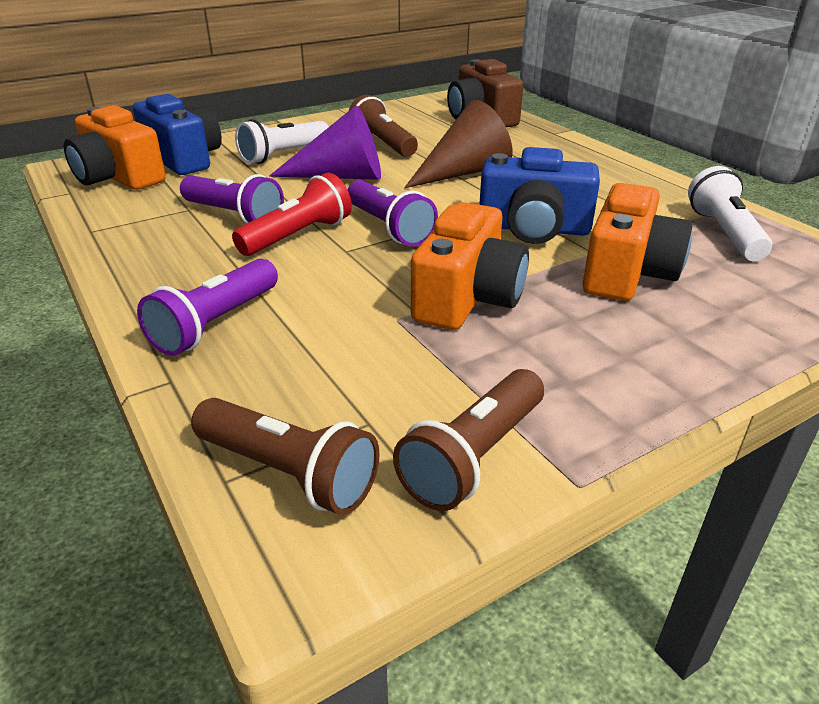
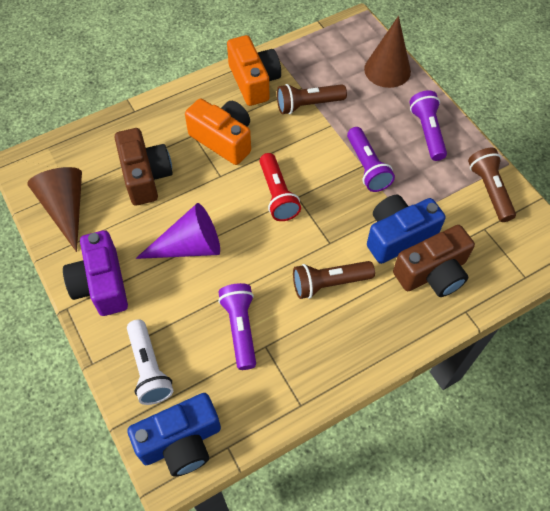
brown camera: [447,59,523,127] = 1 -> [114,128,173,205] [393,225,475,297] = 2
brown cone: [404,100,513,188] = 1 -> [27,167,82,252] [364,16,411,88] = 2
orange camera: [64,105,166,190] [411,202,529,330] [582,183,693,301] = 3 -> [185,99,251,165] [227,35,281,106] = 2
purple camera: none = 0 -> [63,230,128,316] = 1
white flashlight: [235,119,329,164] [688,166,772,261] = 2 -> [127,319,173,405] = 1

